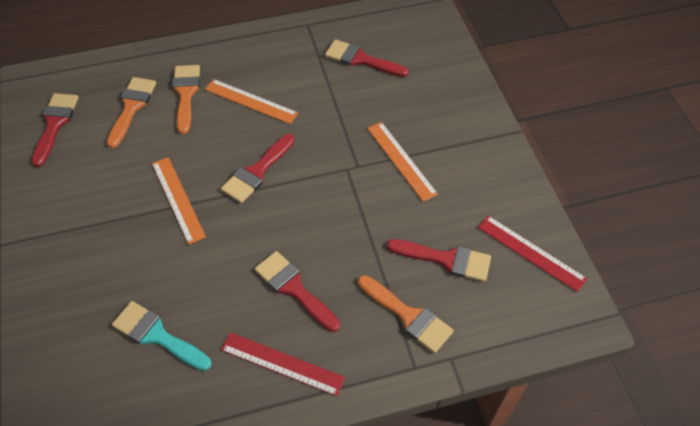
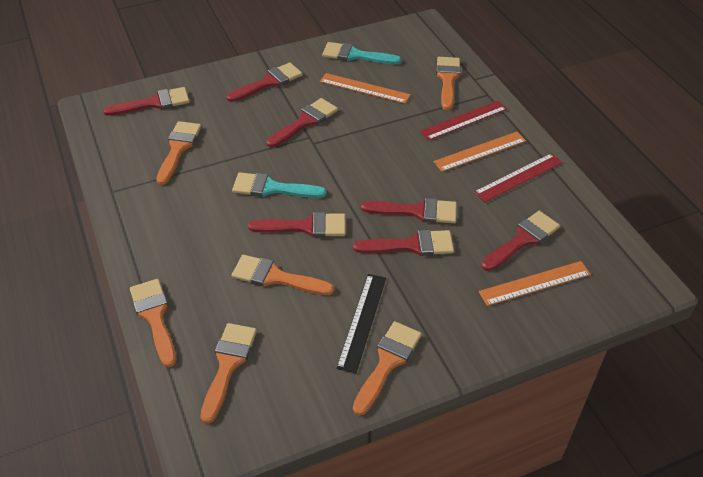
black ruler: none = 0 -> [336,274,386,373] = 1
orange brush: [107,77,156,148] [172,65,200,134] [358,275,454,353] = 3 -> [130,279,176,367] [156,121,201,185] [200,323,257,424] [232,255,334,295] [353,321,421,416] [436,57,461,110] = 6
red brush: [31,93,78,167] [221,134,295,203] [255,251,340,332] [325,39,409,77] [386,239,491,282] = 5 -> [103,87,189,116] [227,62,302,102] [248,212,346,237] [266,98,338,147] [353,230,454,256] [361,198,457,223] [481,211,560,271] = 7
turquoise brush: [112,301,212,371] = 1 -> [232,172,327,198] [322,42,401,64] = 2

